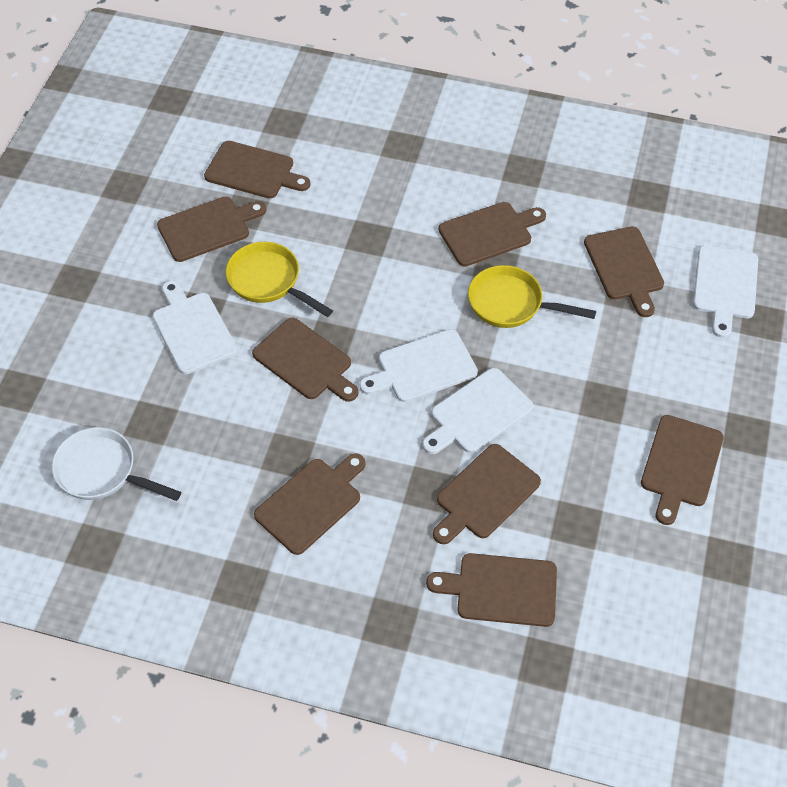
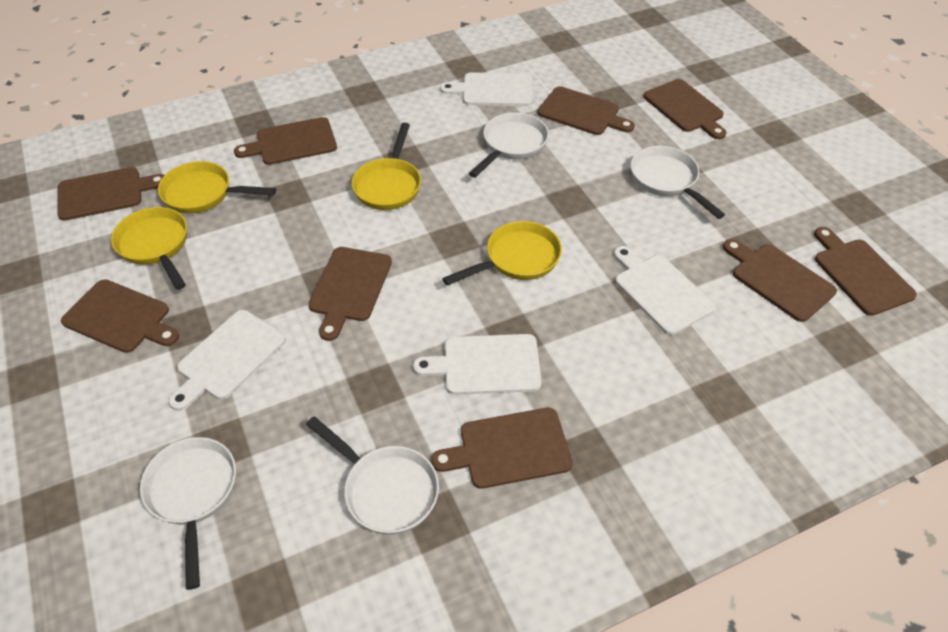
white pan: [52,427,181,501] = 1 -> [140,437,236,590] [306,416,439,535] [469,112,549,178] [631,146,725,219] = 4
yellow pan: [226,242,333,317] [468,265,596,328] = 2 -> [111,207,187,290] [158,161,276,214] [352,123,421,210] [442,221,562,285] = 4

